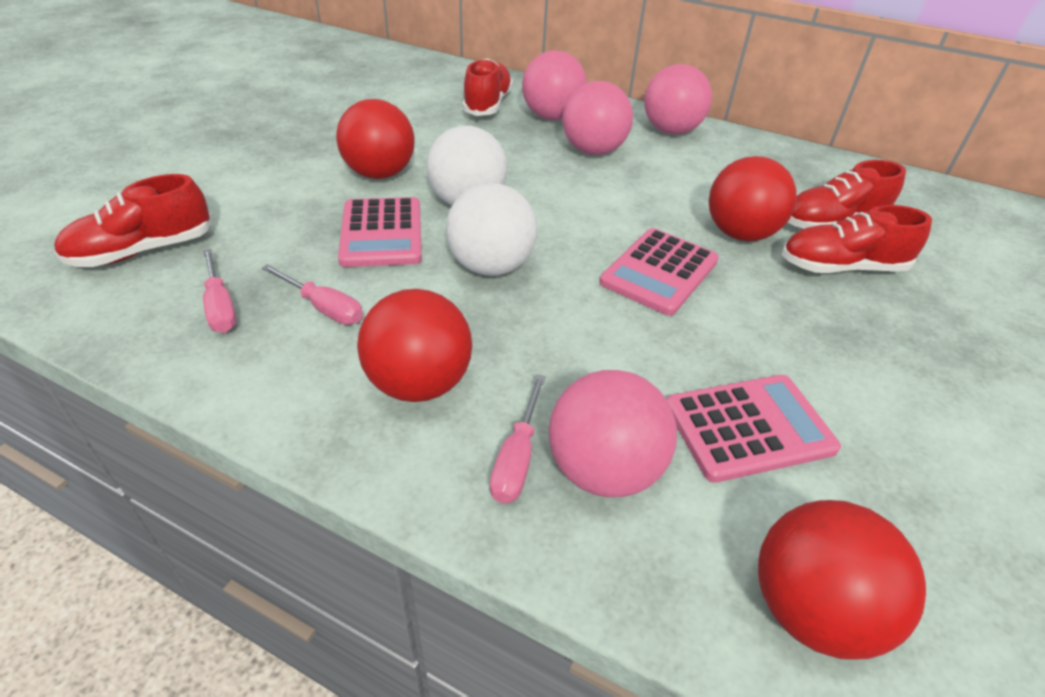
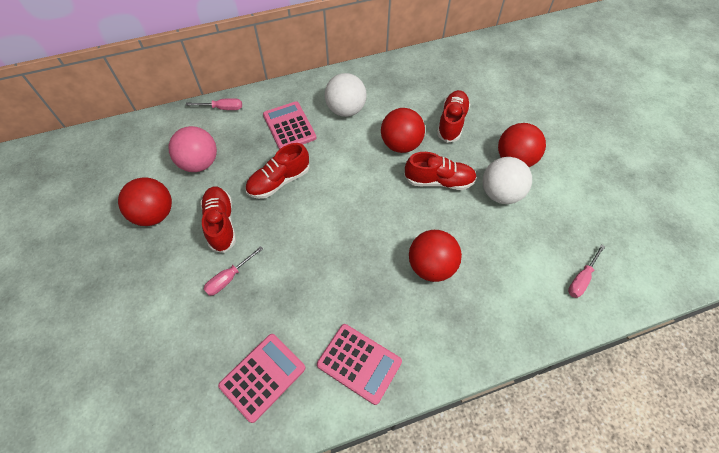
pink ball: [522,51,587,120] [549,370,677,497] [562,81,633,155] [644,64,712,135] = 4 -> [169,126,217,172] = 1

